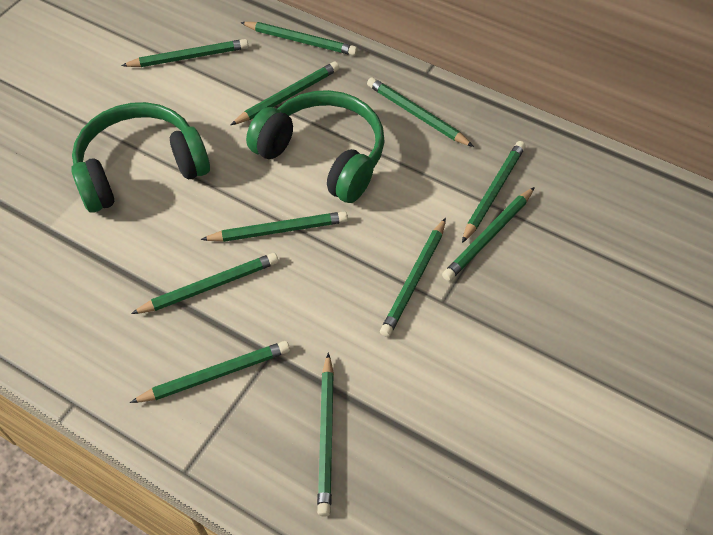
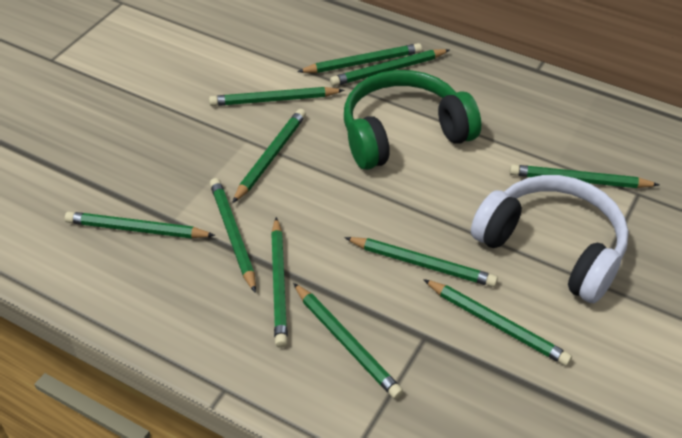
green headphones: [71,102,210,213] [246,90,385,203] = 2 -> [344,70,481,170] = 1
white headphones: none = 0 -> [471,175,629,303] = 1

